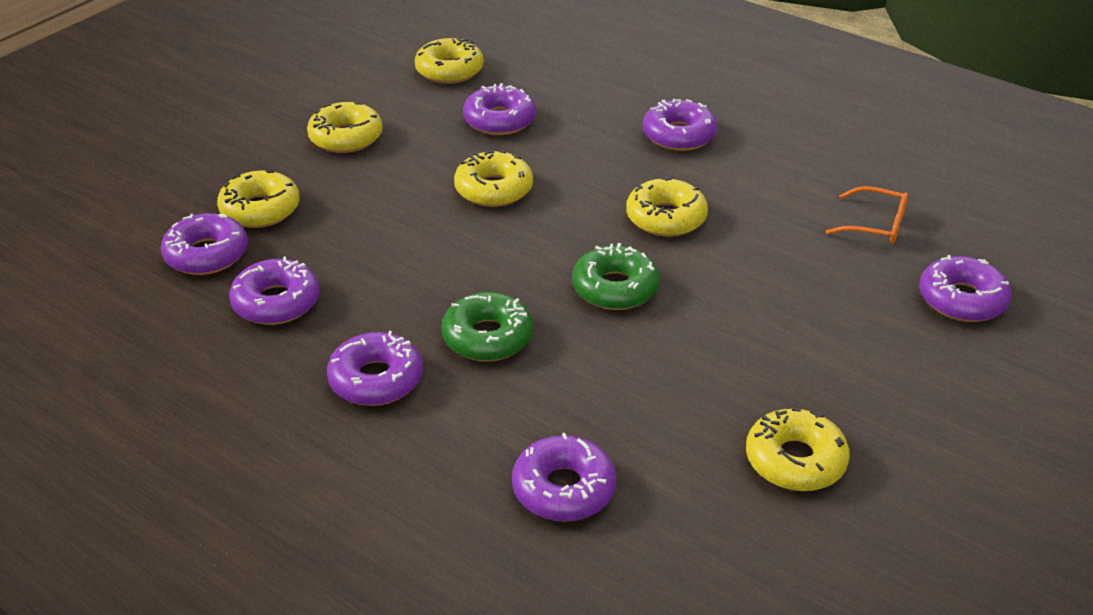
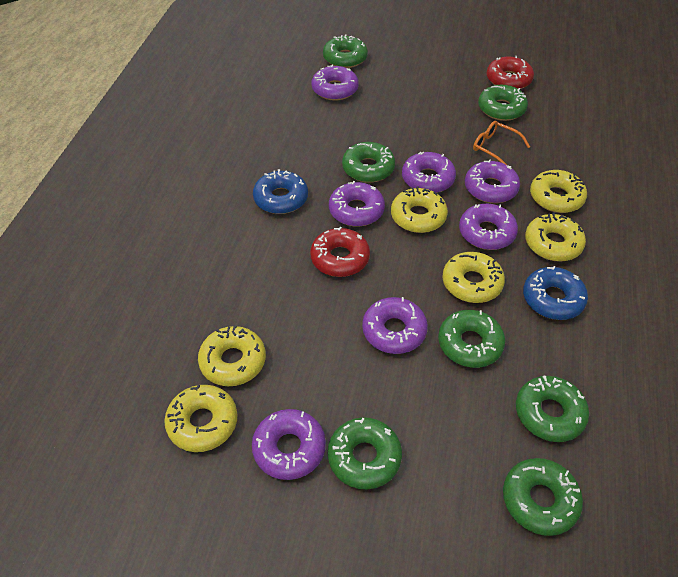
blue donut: none = 0 -> [253,169,308,214] [523,266,588,320] = 2
green donut: [441,292,533,362] [572,243,660,310] = 2 -> [323,34,368,68] [328,417,402,490] [342,142,395,183] [438,310,505,368] [478,85,528,121] [503,458,583,536] [516,376,589,442] = 7
red donut: none = 0 -> [310,227,370,277] [486,56,534,89] = 2

